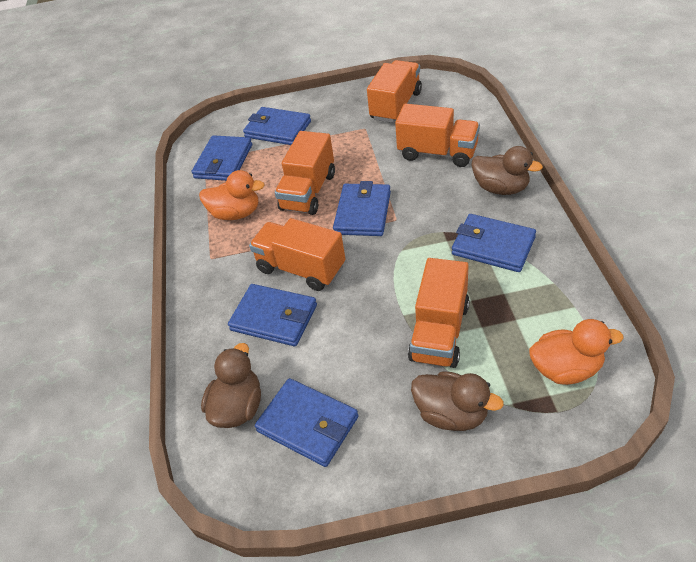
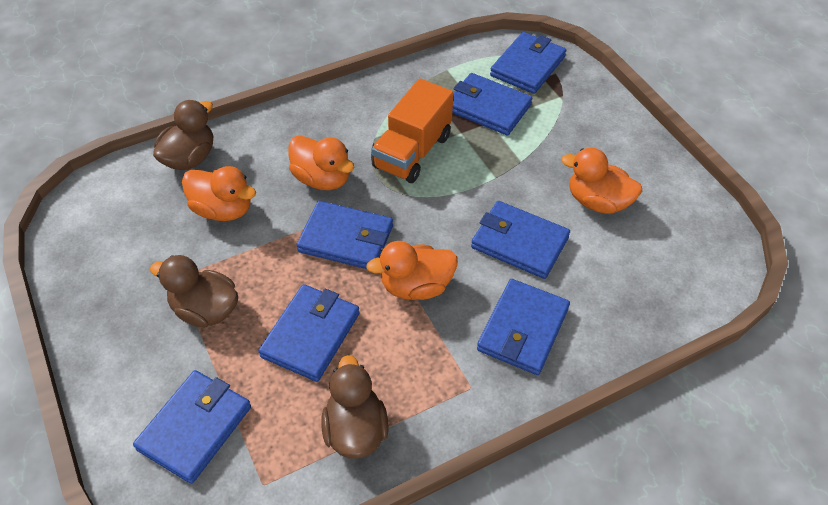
blue wallet: [191,135,252,181] [228,284,317,346] [243,107,311,145] [255,378,358,467] [333,181,391,236] [452,214,536,272] = 6 -> [133,370,251,484] [259,284,360,382] [297,201,393,269] [452,73,532,136] [471,201,570,279] [477,279,570,375] [490,32,566,94] = 7
orange duck: [199,170,265,220] [529,319,623,385] = 2 -> [182,166,256,221] [288,135,355,190] [366,241,458,300] [561,148,642,214] = 4
orange truck: [249,218,346,291] [275,131,335,215] [367,60,422,123] [395,104,480,167] [408,258,470,368] = 5 -> [372,79,454,183] = 1

